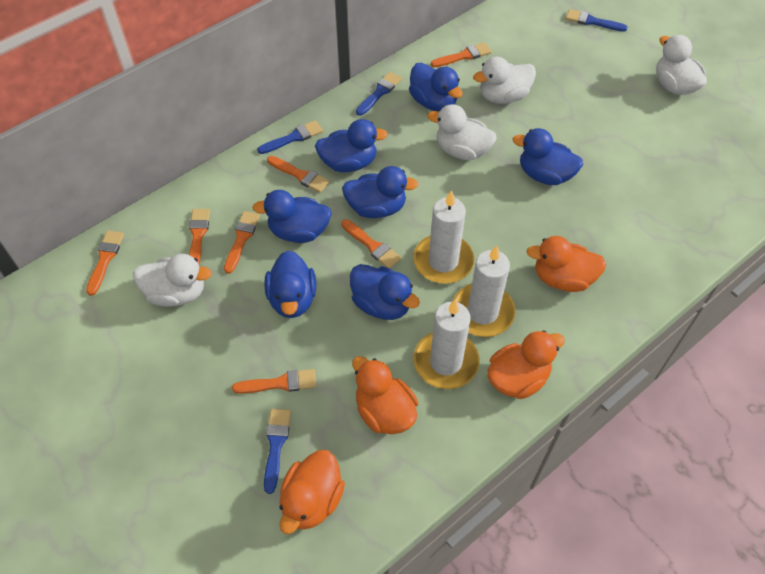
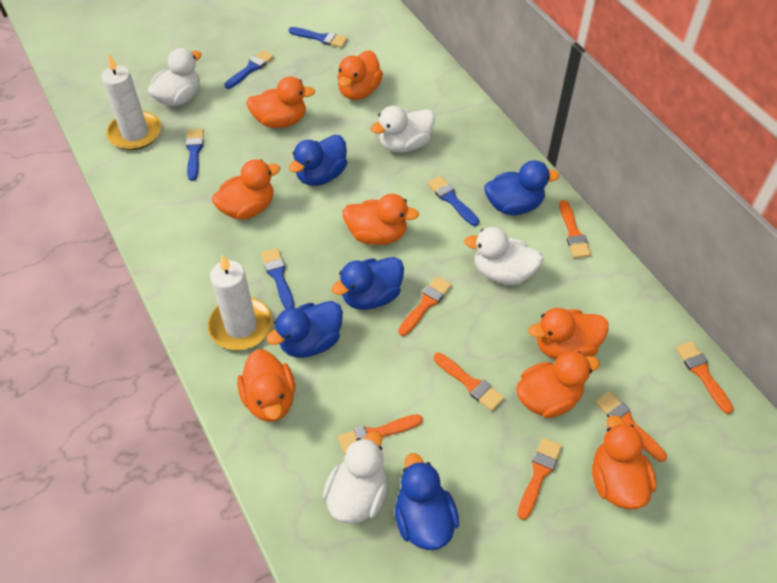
blue brush: [257,120,323,154] [264,409,291,494] [356,72,402,116] [566,9,628,32] = 4 -> [186,129,204,181] [224,50,274,89] [261,248,294,309] [289,27,348,48] [427,176,479,226] = 5
blue duck: [252,190,332,243] [264,250,316,318] [315,119,388,172] [342,166,419,218] [350,264,420,320] [409,63,463,112] [513,128,583,185] = 7 -> [266,301,343,358] [289,135,347,186] [331,257,404,310] [395,453,459,550] [484,161,560,215] = 5
orange duck: [279,450,345,534] [352,356,418,434] [487,330,565,399] [526,236,606,292] = 4 -> [212,159,280,220] [237,349,295,422] [246,77,315,128] [337,50,383,100] [342,194,419,245] [516,351,600,418] [528,308,609,359] [592,415,657,509] = 8
white candle: [413,190,474,284] [414,299,480,389] [453,245,515,337] = 3 -> [101,53,161,150] [208,254,272,350] = 2

